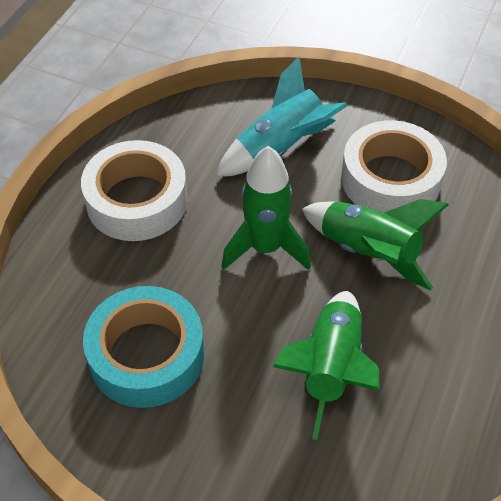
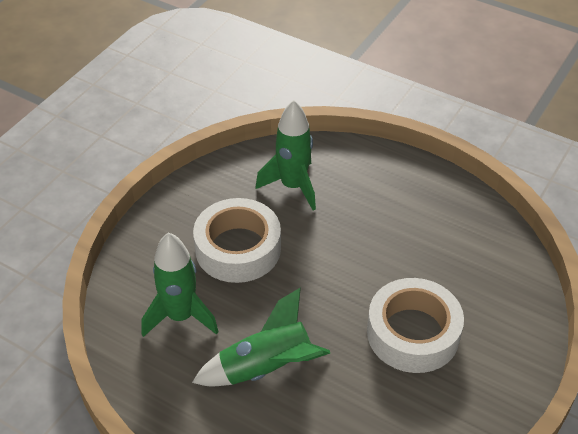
turquoise rocket: [215,57,348,177] = 1 -> none = 0
turquoise tape: [83,286,204,408] = 1 -> none = 0

